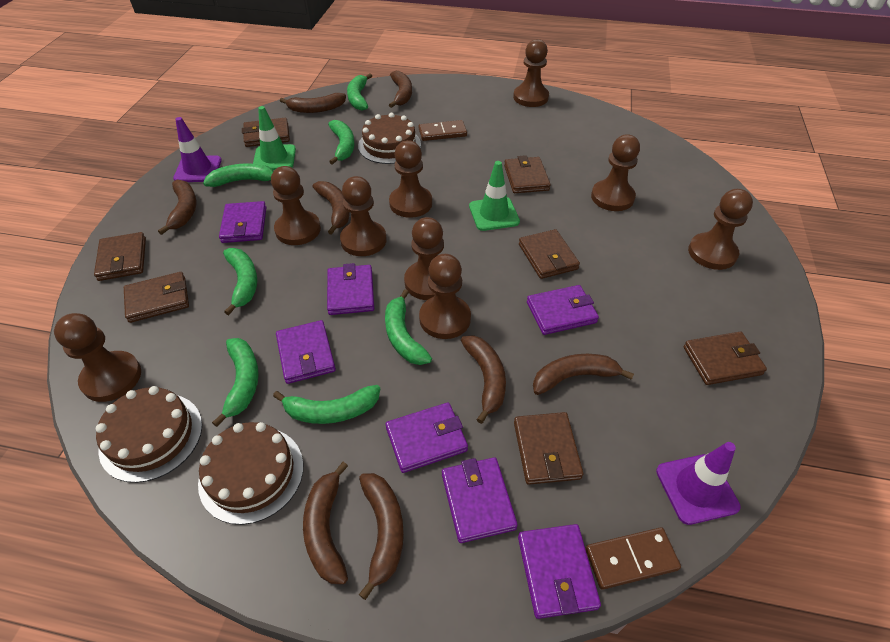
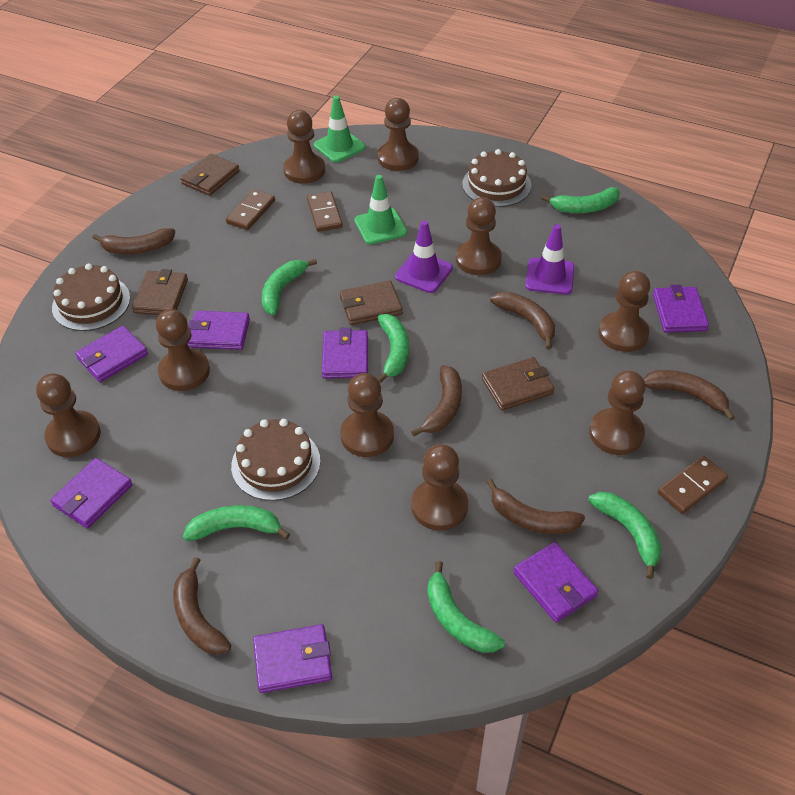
brown banana: [158,180,196,235] [280,93,346,113] [303,462,348,584] [313,181,350,235] [359,473,404,600] [389,71,412,108] [461,335,506,424] [533,354,634,395] = 8 -> [93,228,175,254] [173,557,231,654] [411,365,462,437] [486,479,585,534] [490,292,555,349] [644,370,735,420] = 6
brown domino: [419,120,467,141] [585,527,681,589] = 2 -> [226,190,275,230] [307,191,343,232] [658,456,728,514] = 3
brown wallet: [94,232,146,281] [124,272,189,323] [242,118,290,147] [504,155,551,193] [514,412,583,485] [519,229,580,279] [684,332,767,385] = 7 -> [132,269,188,315] [180,154,240,196] [340,281,403,325] [482,357,554,411] = 4
green banana: [203,163,274,187] [212,338,259,427] [223,248,257,315] [273,385,380,424] [328,120,355,165] [347,74,372,111] [385,289,432,365] = 7 -> [183,505,290,541] [262,259,317,315] [377,314,409,383] [427,561,505,653] [541,187,620,213] [588,492,662,579] = 6

